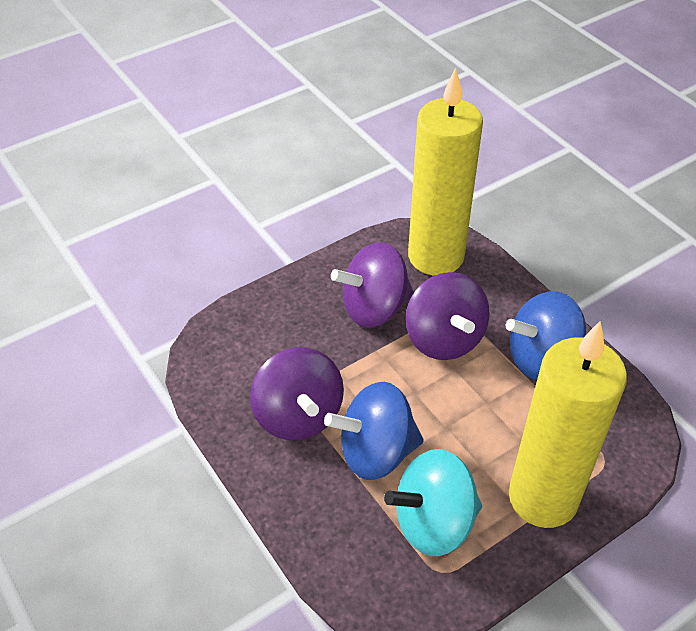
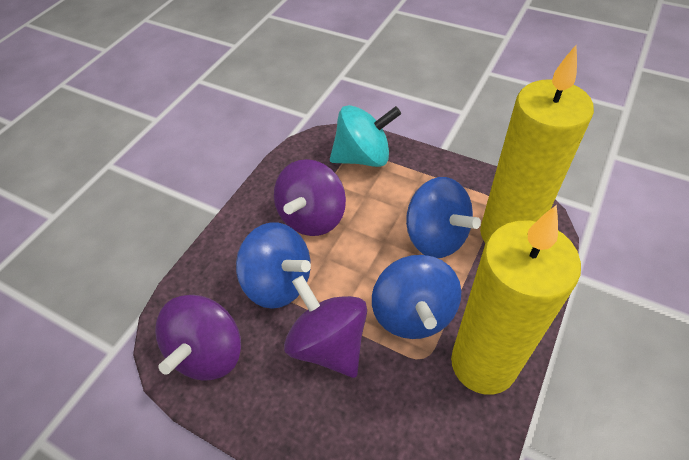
blue spinning top: [324,382,424,480] [506,291,586,380] = 2 -> [236,222,311,309] [372,255,461,339] [406,177,481,258] = 3

